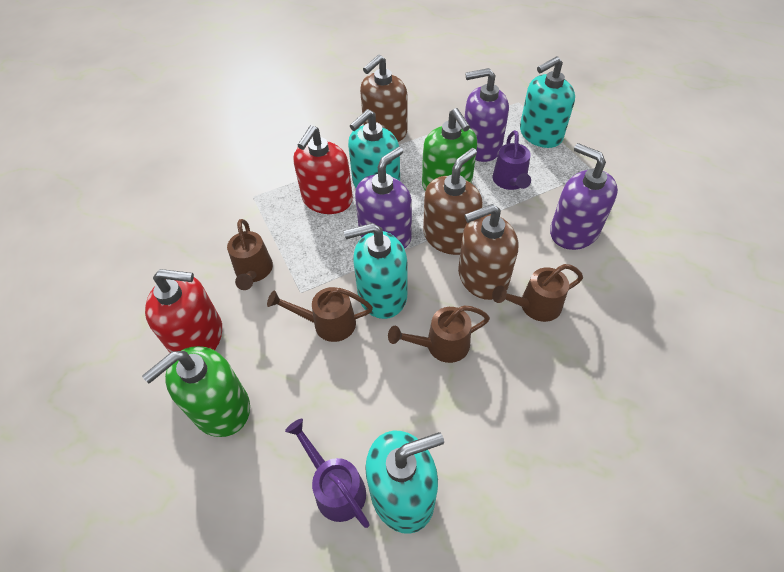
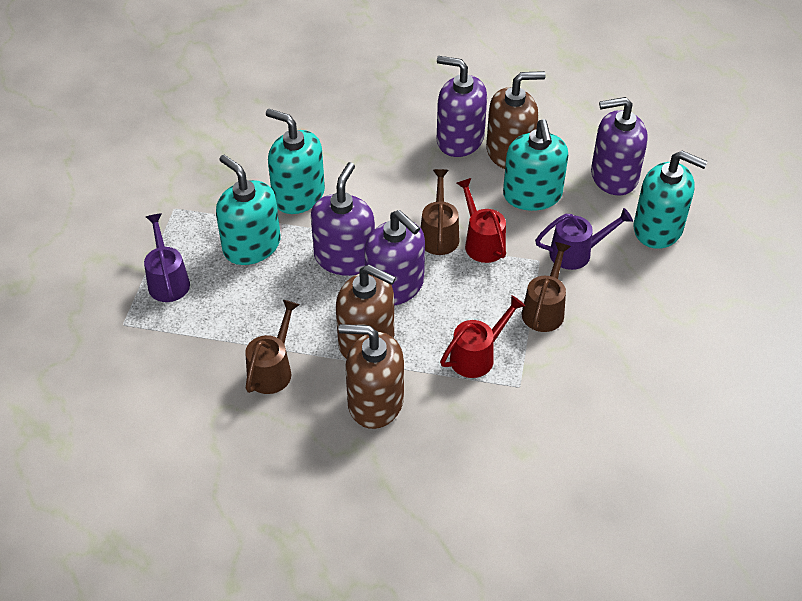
brown watering can: [227,219,273,290] [267,287,373,342] [388,306,490,363] [492,264,583,322] = 4 -> [245,300,299,394] [421,169,459,255] [522,242,571,332] = 3
green soap dispenser: [142,346,250,437] [422,108,477,191] = 2 -> none = 0
purple soap dispenser: [355,147,412,249] [464,68,509,162] [550,143,618,250] = 3 -> [311,162,375,276] [364,210,425,306] [437,56,487,157] [591,97,648,195] = 4
red soap dispenser: [145,269,222,353] [293,125,353,214] = 2 -> none = 0
red watering can: none = 0 -> [440,295,525,378] [457,178,506,263] = 2

